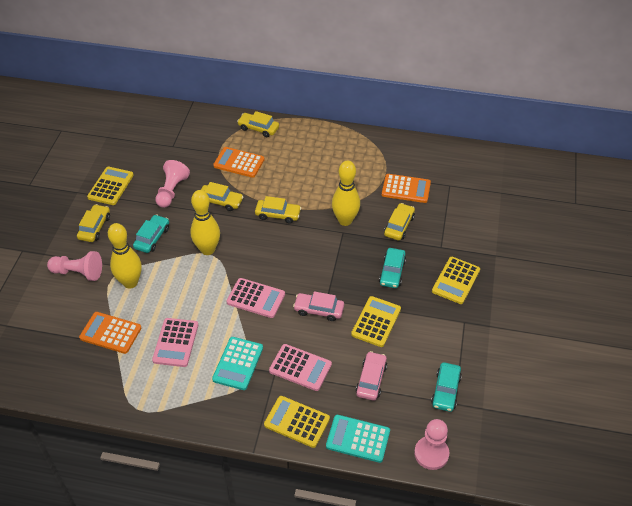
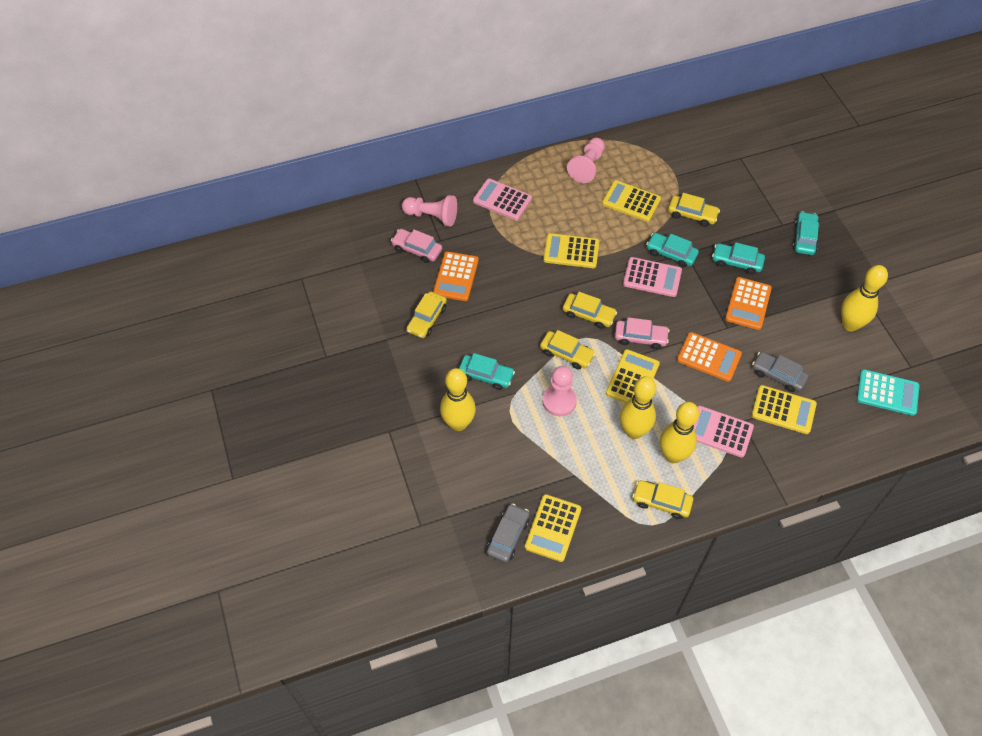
grey car: none = 0 -> [487,504,530,563] [752,352,809,392] = 2
turquoise calculator: [212,337,263,390] [326,415,390,463] = 2 -> [857,369,920,416] = 1
turquoise car: [133,214,169,253] [379,248,406,288] [431,362,462,412] = 3 -> [459,353,515,390] [646,233,699,268] [712,242,765,275] [793,211,819,255] = 4
yellow bowling pin: [108,223,142,289] [190,190,220,255] [332,161,360,226] = 3 -> [440,368,476,431] [620,377,656,439] [660,402,699,463] [841,265,888,331] = 4
yellow calculator: [87,167,134,205] [264,396,330,448] [351,296,401,347] [432,257,480,304] = 4 -> [525,494,581,562] [543,233,599,268] [602,180,661,222] [606,349,660,403] [752,385,817,434] = 5

